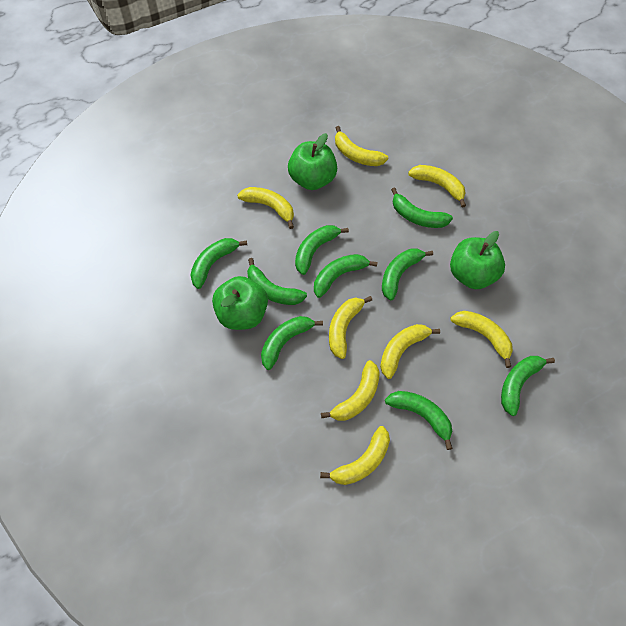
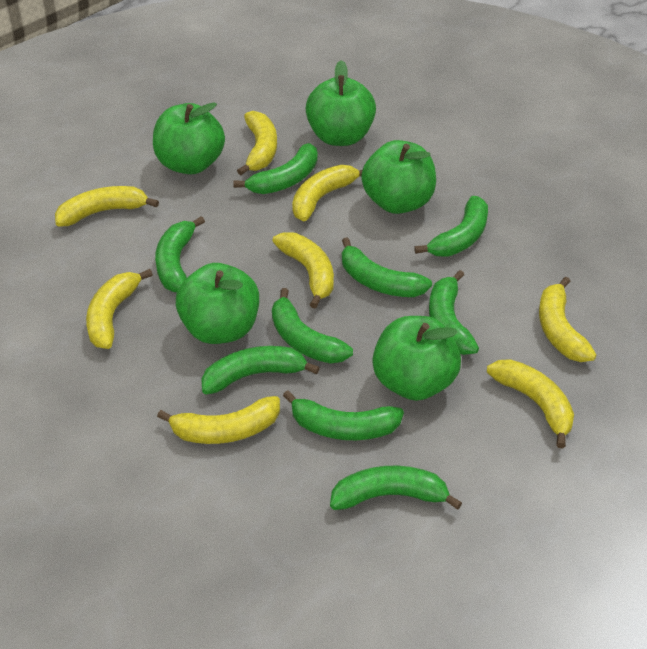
green apple: [212,276,268,330] [288,133,337,190] [450,231,505,289] = 3 -> [153,103,225,174] [176,263,259,344] [306,60,376,146] [361,140,436,214] [372,316,461,401] = 5

